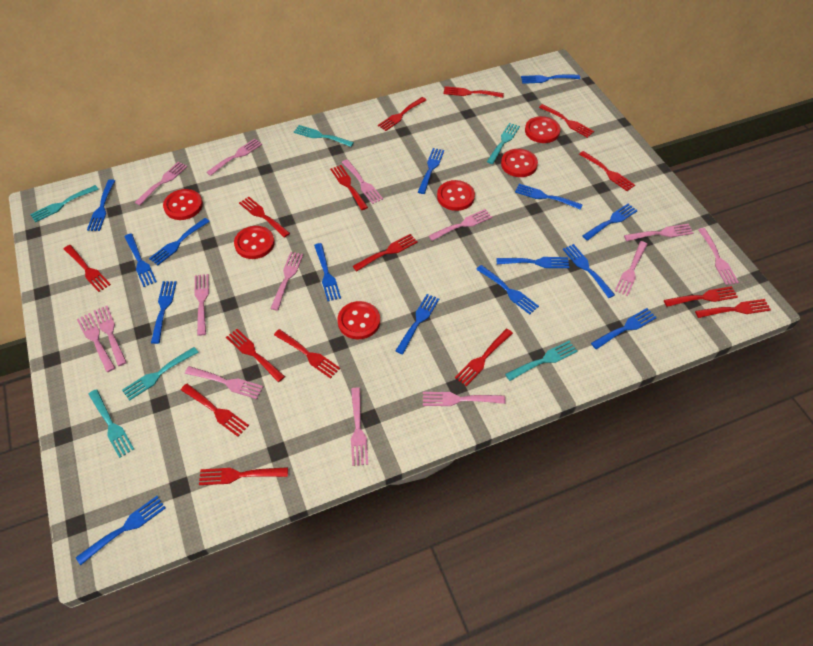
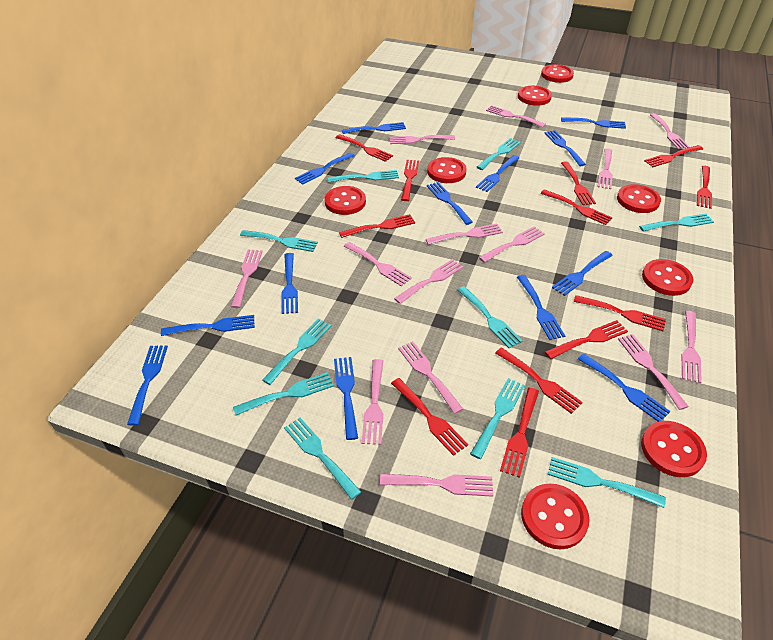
blue fork: [76,496,166,565] [87,179,115,231] [124,233,157,287] [149,218,210,265] [151,281,177,344] [314,243,341,301] [395,294,439,354] [418,148,444,194] [476,265,539,314] [496,257,569,268] [515,184,583,210] [521,75,580,84] [563,244,615,298] [582,203,638,241] [591,308,657,349] = 15 -> [127,346,168,426] [161,315,255,336] [281,253,298,314] [295,152,355,185] [334,357,358,440] [342,122,406,134] [427,182,473,225] [476,155,519,192] [517,275,565,340] [545,130,586,166] [552,251,613,296] [561,117,626,129] [578,354,670,422] = 13
red button: [163,189,203,220] [234,226,275,259] [337,301,380,339] [437,180,475,211] [501,149,538,177] [525,116,560,143] = 6 -> [324,186,366,215] [427,157,467,183] [518,86,552,106] [521,483,589,549] [541,64,574,83] [617,184,661,213] [641,421,707,477] [642,259,693,296] = 8
red fork: [64,245,111,292] [181,384,249,437] [199,467,288,485] [226,329,285,382] [239,197,290,238] [274,329,340,379] [330,165,368,210] [353,234,418,271] [378,97,426,131] [443,86,504,98] [455,329,513,386] [539,104,594,138] [579,151,635,191] [664,286,738,307] [695,299,771,318] = 15 -> [336,134,393,162] [339,214,415,238] [391,378,468,456] [401,160,419,201] [495,347,583,414] [500,388,539,478] [541,189,613,225] [545,320,628,359] [561,162,596,205] [574,295,666,331] [644,145,703,167] [697,166,712,209] = 12
turquoise fork: [30,185,99,222] [88,389,134,458] [122,347,199,401] [294,125,354,147] [487,123,520,164] [505,341,578,381] = 6 -> [233,372,334,416] [240,230,318,252] [262,319,332,385] [284,418,361,500] [328,170,399,182] [458,286,522,348] [470,378,525,459] [477,138,521,170] [548,457,666,508] [639,213,714,232] = 10

